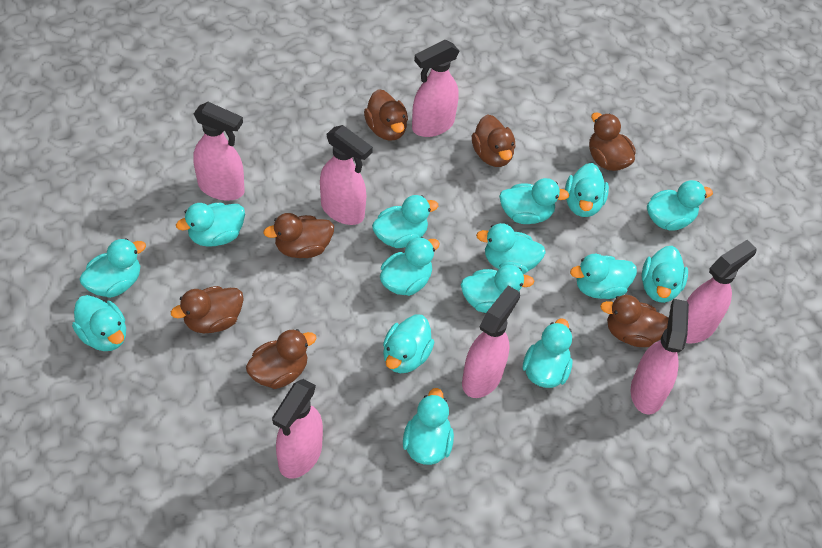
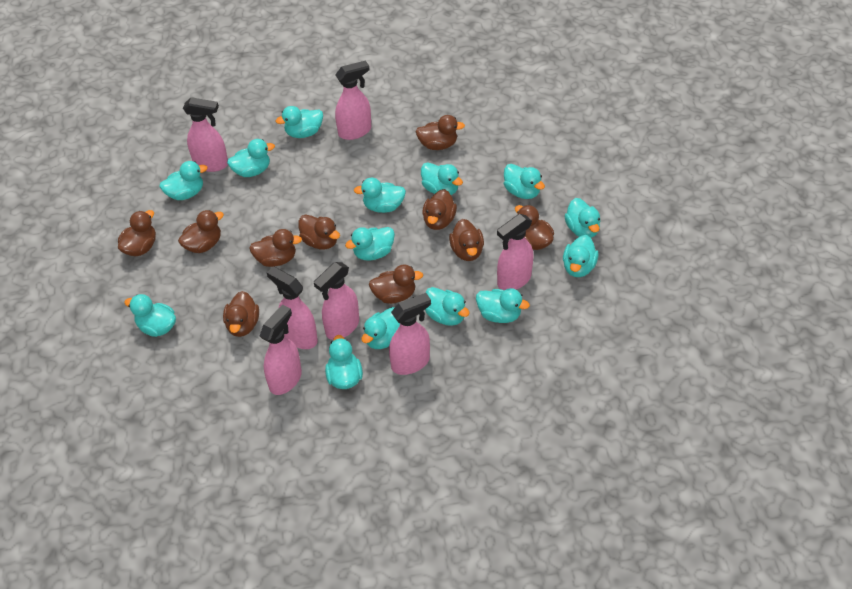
brown duck: [171,286,244,333] [246,329,317,389] [263,213,334,258] [364,89,408,141] [472,114,515,167] [589,112,636,171] [600,295,669,347] = 7 -> [118,210,156,256] [178,210,224,253] [223,291,259,337] [249,229,302,267] [298,214,340,250] [369,265,423,304] [415,115,465,150] [422,189,457,230] [449,219,484,261] [515,205,554,250] = 10
turquoise duck: [72,295,126,351] [79,238,146,298] [176,203,245,247] [372,195,438,248] [380,237,440,296] [383,314,434,373] [403,388,454,465] [461,265,534,313] [476,223,546,274] [499,178,569,224] [523,319,573,388] [565,163,609,217] [570,254,637,299] [641,246,688,303] [647,180,713,231] = 15 -> [124,294,176,337] [159,161,208,200] [227,139,275,177] [276,106,323,138] [325,335,363,389] [345,227,395,261] [354,178,406,213] [361,307,400,349] [421,162,463,195] [425,287,470,326] [476,288,530,323] [504,164,545,199] [563,235,599,277] [564,198,600,238] = 14

